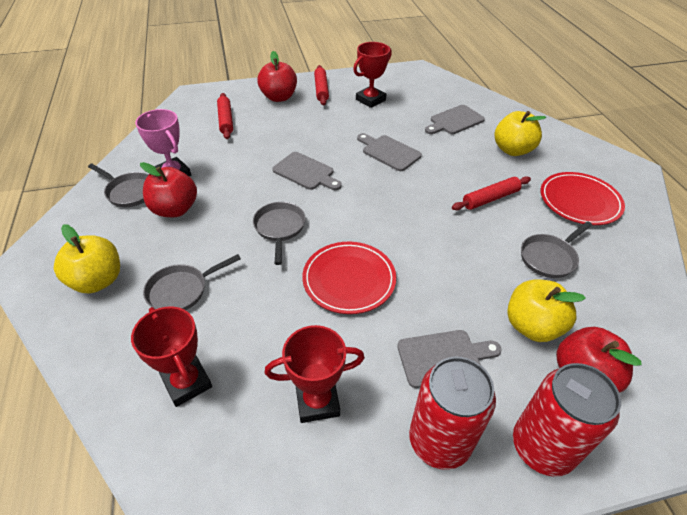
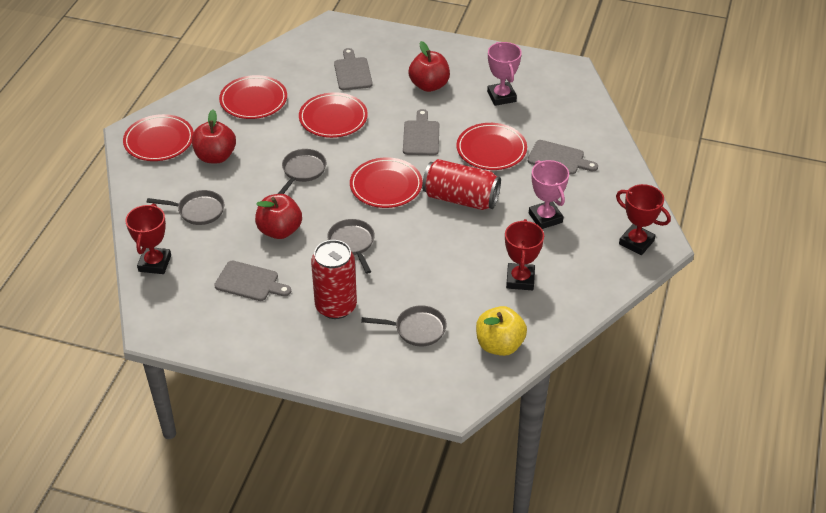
pink trophy: [135,109,191,177] = 1 -> [487,42,522,106] [529,160,569,229] = 2
red plate: [302,242,396,314] [541,172,625,225] = 2 -> [123,114,194,161] [219,75,287,119] [299,92,368,138] [350,157,422,208] [456,123,527,170] = 5
red rolling pin: [217,93,233,139] [314,65,329,105] [452,176,531,210] = 3 -> none = 0
yellow apple: [54,224,120,293] [495,111,546,156] [507,279,586,342] = 3 -> [476,306,527,356] = 1

